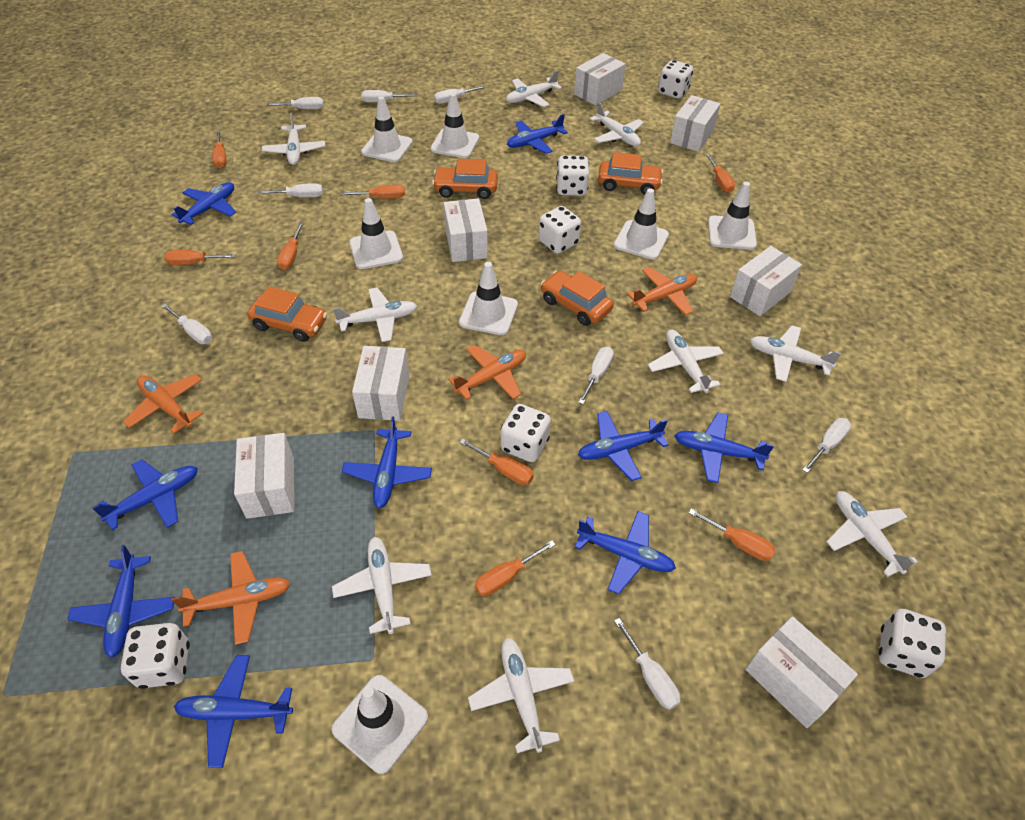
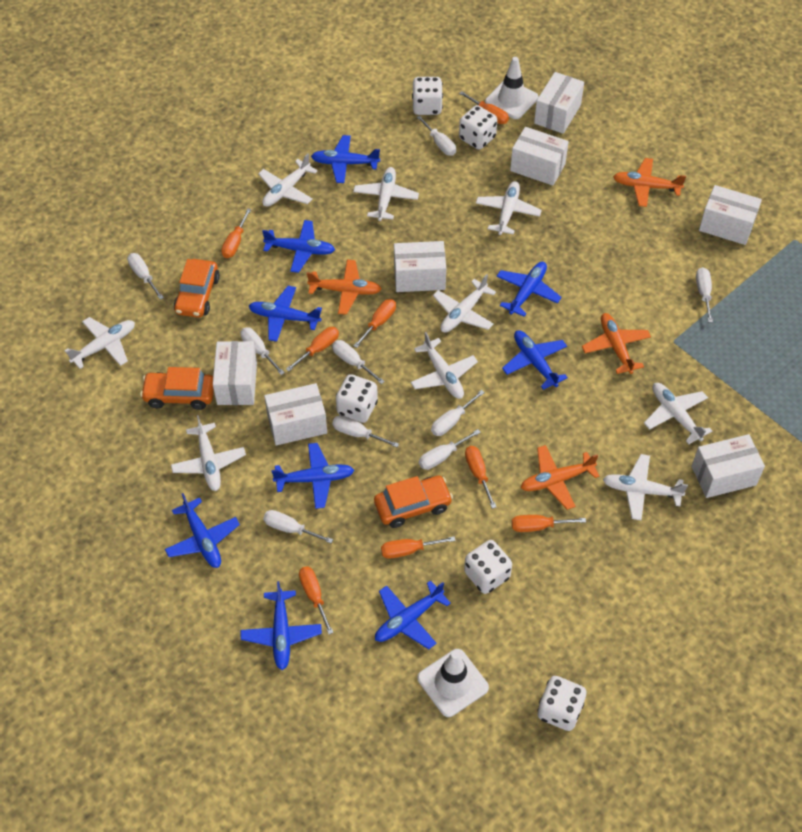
orange car: [247,287,327,342] [432,159,498,199] [541,270,614,326] [598,152,663,195] = 4 -> [140,367,214,410] [174,259,220,318] [374,476,453,528] = 3
white dice: [121,623,190,689] [501,404,551,462] [539,206,581,254] [556,155,589,196] [658,60,693,99] [879,609,946,678] = 6 -> [336,374,378,423] [412,77,443,115] [459,105,497,150] [464,540,512,594] [537,676,587,731] = 5
white screwdriver: [161,304,212,344] [258,183,323,197] [266,97,324,109] [361,90,417,102] [434,85,486,104] [578,347,614,404] [614,618,680,710] [802,418,851,473] = 8 -> [127,253,164,300] [240,327,285,375] [263,510,333,543] [332,340,385,384] [332,415,399,447] [417,115,456,155] [419,429,481,470] [431,390,485,436] [696,267,713,323] = 9
white traffic cone: [332,675,428,774] [350,198,403,269] [361,96,413,162] [430,93,479,158] [459,262,518,335] [614,189,669,260] [708,182,757,250] = 7 -> [418,649,489,717] [485,57,538,119] = 2

